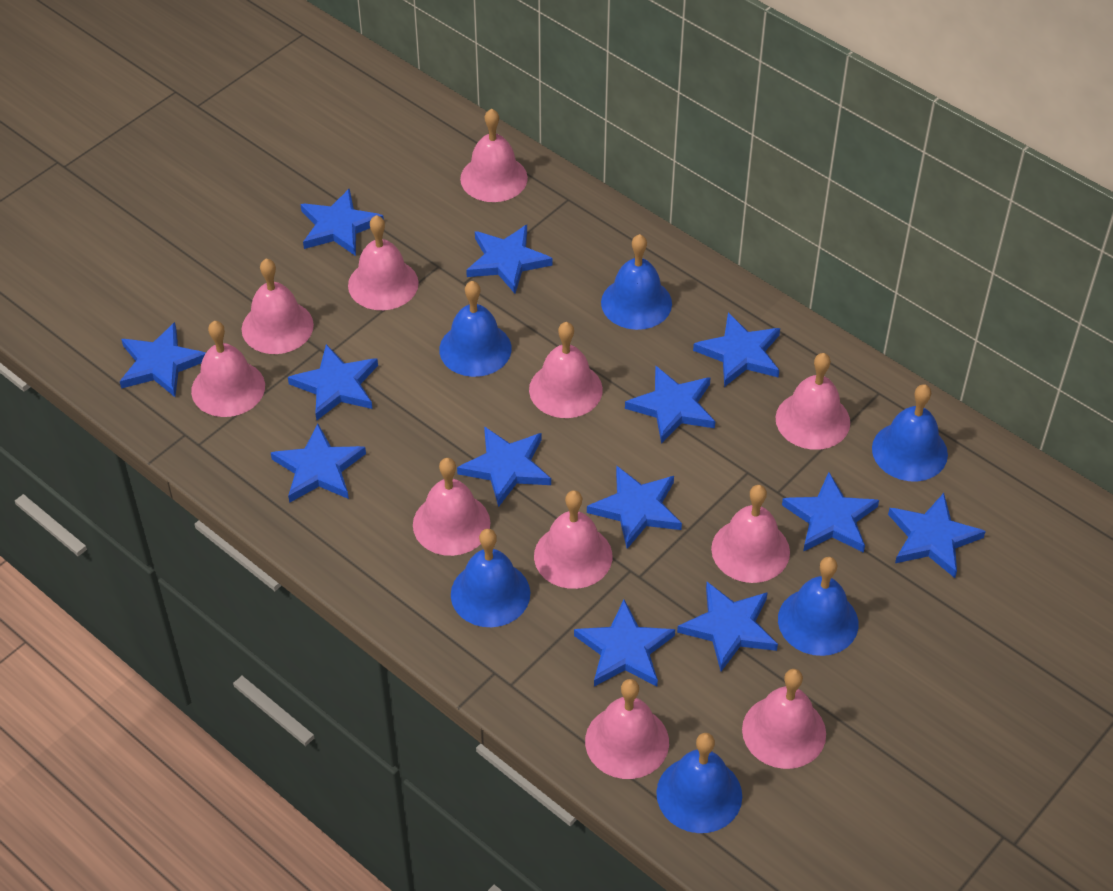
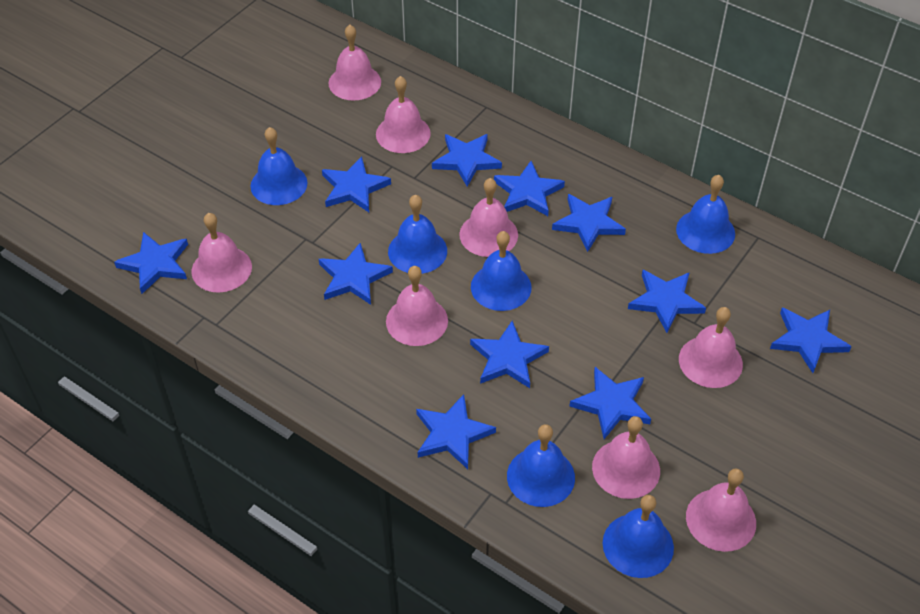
blue star: [120,322,206,397] [271,424,366,503] [288,344,378,421] [300,188,384,256] [457,426,551,507] [466,225,553,293] [574,600,675,687] [587,465,682,549] [625,366,715,444] [677,582,778,671] [693,312,780,387] [782,472,879,553] [888,493,986,578] = 13 -> [114,232,188,294] [319,243,393,305] [322,156,391,212] [416,394,496,469] [432,134,502,187] [470,321,549,388] [494,161,565,216] [552,194,626,252] [569,367,651,439] [628,270,706,333] [770,307,852,373] = 11
pink bell: [191,321,265,417] [242,258,314,354] [348,215,419,310] [413,458,490,556] [460,109,528,202] [529,322,603,418] [534,490,612,589] [585,679,669,779] [711,485,790,583] [742,669,826,769] [775,353,850,450] = 11 -> [192,213,252,292] [329,25,381,101] [376,76,431,153] [386,266,448,346] [459,178,518,257] [592,416,660,499] [679,307,743,388] [686,468,756,552] = 8

